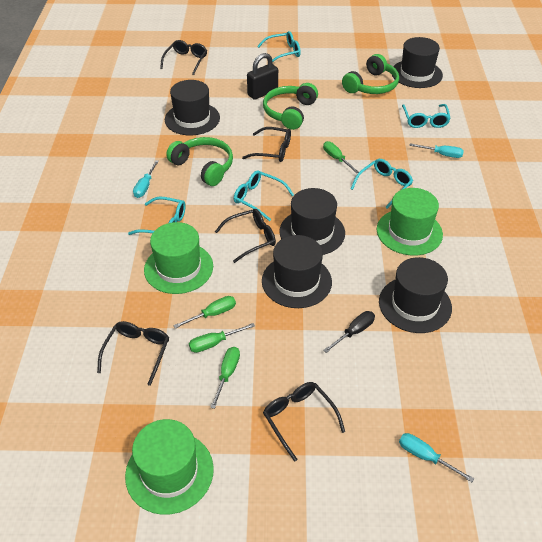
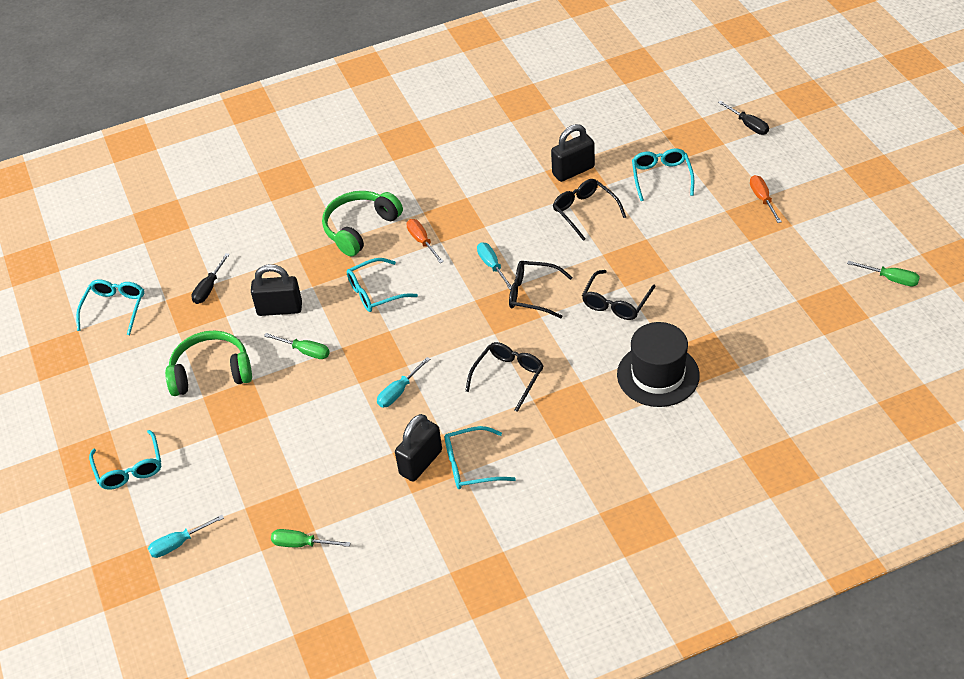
black glasses: [97,321,169,386] [160,40,207,75] [215,209,276,263] [242,127,291,162] [263,382,345,462] = 5 -> [465,342,543,412] [509,261,573,318] [553,179,626,241] [582,270,656,320] = 4
black hat: [165,80,220,135] [262,235,332,308] [279,188,345,255] [379,257,452,333] [392,37,443,88] = 5 -> [617,322,700,407] = 1
black padlock: [247,53,278,100] = 1 -> [251,264,302,316] [395,414,442,481] [551,124,595,182] = 3
black screwdriver: [323,311,375,353] = 1 -> [191,253,230,304] [718,101,769,135] = 2
green hat: [125,419,214,515] [144,222,213,294] [377,188,443,256] = 3 -> none = 0
green headphones: [166,137,233,186] [263,83,318,130] [342,54,399,94] = 3 -> [165,330,252,396] [322,191,403,257] = 2
green screwdriver: [173,296,236,329] [189,323,255,353] [210,347,240,409] [323,141,359,173] = 4 -> [264,333,330,359] [271,529,351,547] [847,261,920,287] = 3
orange screwdriver: none = 0 -> [407,219,444,263] [750,175,782,223] = 2

